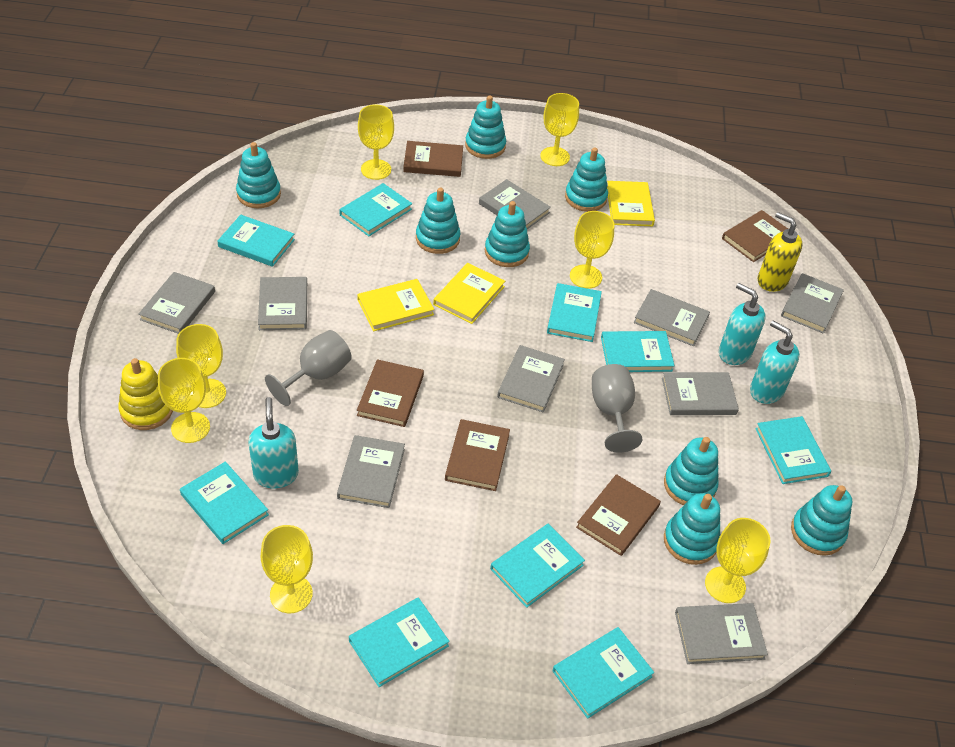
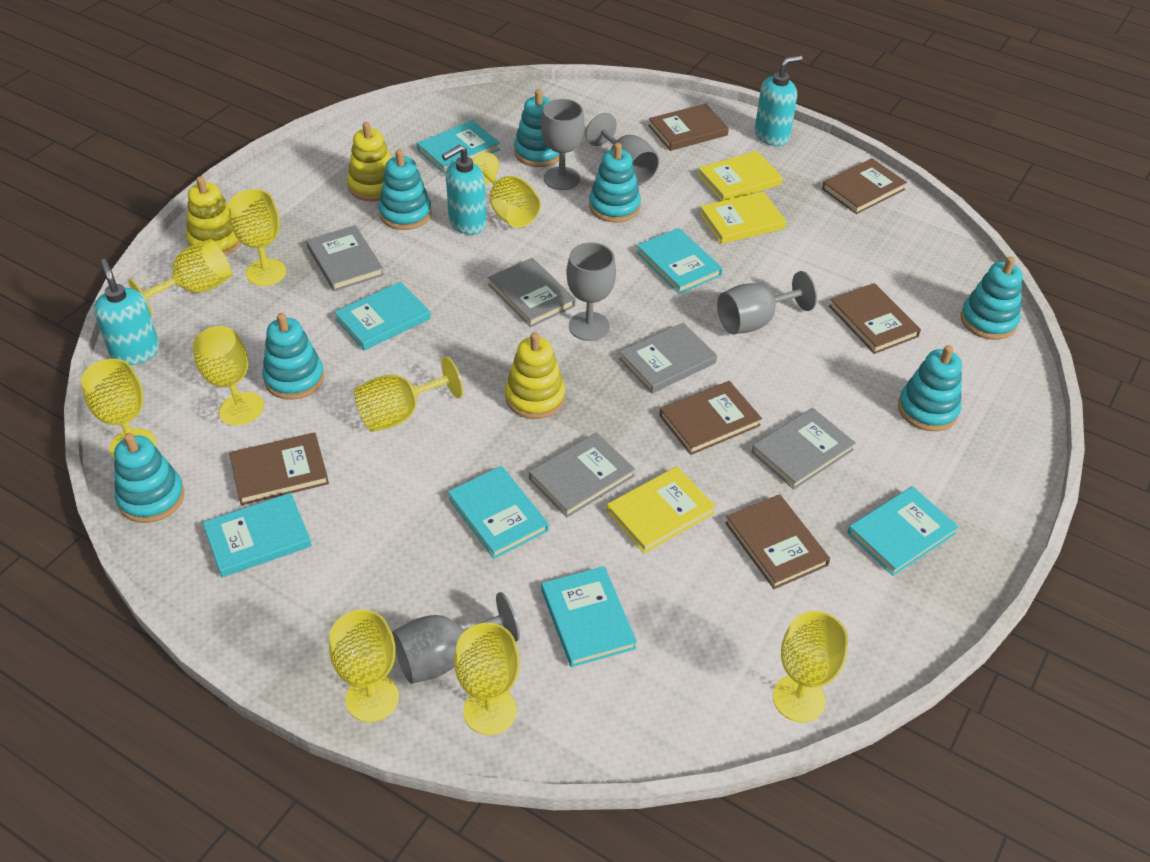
brown book: [357,359,424,427] [403,141,463,177] [445,419,510,491] [576,474,661,556] [722,210,788,262] = 5 -> [229,432,329,505] [648,103,729,151] [659,381,762,455] [725,494,830,589] [822,158,907,214] [829,283,921,354] = 6
grey book: [138,272,215,334] [258,277,307,330] [337,435,405,508] [479,179,551,229] [497,345,565,413] [634,289,710,346] [662,372,739,415] [675,603,768,664] [781,273,844,334] = 9 -> [306,225,384,291] [488,258,575,327] [529,432,635,518] [619,323,717,393] [751,408,856,490] = 5
grey goblet: [265,330,352,406] [592,364,642,453] = 2 -> [392,592,520,684] [541,99,585,190] [566,242,616,341] [586,113,659,185] [717,271,817,334] = 5
turquoise book: [180,461,269,544] [217,215,295,267] [339,183,412,236] [349,597,450,687] [490,524,585,608] [547,283,602,342] [553,627,654,719] [601,331,675,372] [755,416,831,484] = 9 -> [203,493,312,577] [334,282,431,350] [417,120,500,174] [448,466,549,559] [541,566,637,667] [636,228,723,294] [847,486,959,576] = 7
turquoise stacking toy: [236,142,281,208] [416,188,460,254] [465,96,506,159] [485,201,530,267] [565,148,608,212] [664,437,719,505] [664,493,720,565] [791,485,852,556] = 8 -> [114,433,184,523] [262,313,324,400] [378,149,432,230] [514,89,559,167] [589,143,641,223] [898,345,962,431] [961,256,1023,340] = 7
yellow goblet: [158,358,210,443] [176,324,226,408] [261,525,313,613] [358,105,394,180] [540,93,579,166] [570,211,614,289] [705,518,770,603] = 7 -> [81,359,157,459] [128,239,232,316] [193,326,264,425] [229,189,286,286] [329,610,399,722] [354,356,463,432] [454,623,520,735] [472,152,541,228] [773,611,848,723] = 9
yellow soap dispenser: [758,212,803,292] = 1 -> none = 0
yellow stacking toy: [118,358,173,430] = 1 -> [186,176,241,256] [347,122,391,201] [505,332,565,419] = 3

